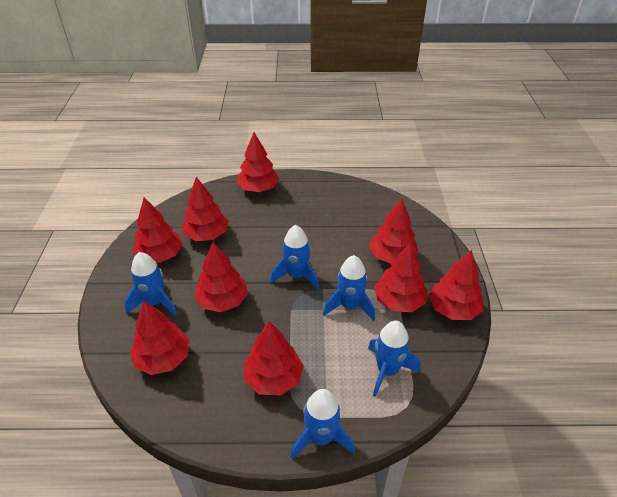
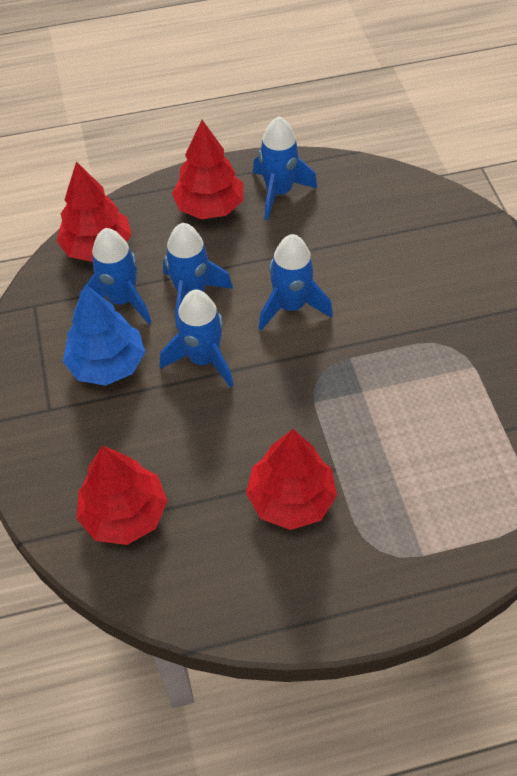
blue tree: none = 0 -> [63,284,145,386] = 1
red tree: [130,301,190,375] [133,197,183,263] [181,177,229,241] [194,242,248,312] [237,133,279,192] [243,321,304,395] [369,198,418,264] [374,243,428,312] [429,250,484,320] = 9 -> [56,161,132,262] [76,445,167,545] [172,120,243,219] [246,429,337,530] = 4

